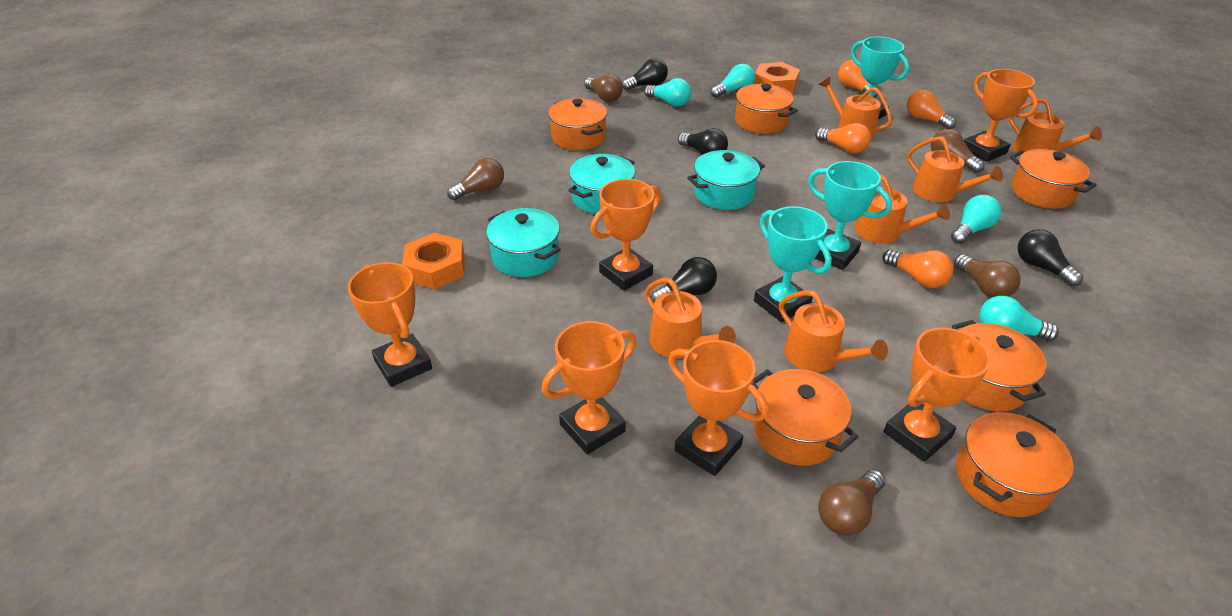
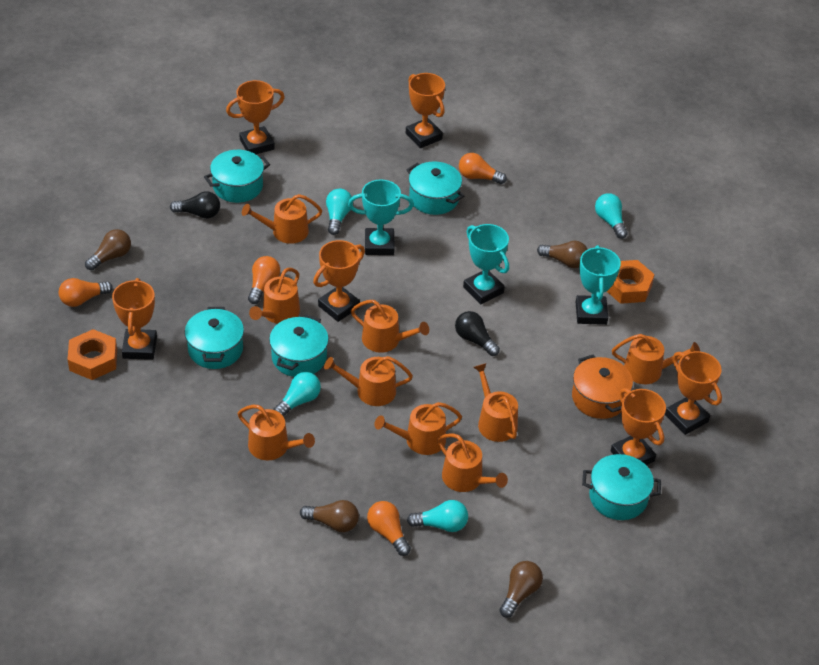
black light bulb: [622,58,668,91] [651,257,717,302] [678,128,728,155] [1017,229,1083,286] = 4 -> [170,191,220,219] [455,311,500,356] = 2
brown light bulb: [447,158,504,200] [584,74,623,102] [818,469,886,536] [931,129,985,173] [954,254,1021,298] = 5 -> [85,229,131,270] [300,500,359,532] [499,561,543,618] [537,241,588,268] = 4
orange pot: [548,98,607,150] [732,84,798,134] [752,369,858,466] [952,320,1047,411] [956,412,1073,517] [1010,149,1097,209] = 6 -> [572,355,633,419] = 1
orange watering can: [645,278,736,359] [779,290,888,372] [819,77,892,139] [855,174,950,244] [907,136,1003,202] [1009,98,1102,153] = 6 -> [238,405,315,460] [242,194,322,244] [249,268,300,324] [324,356,413,406] [351,300,429,353] [374,402,462,455] [437,433,508,492] [473,363,518,442] [612,334,700,384] = 9
turquoise pot: [486,208,561,277] [568,154,635,214] [687,150,765,210] = 3 -> [185,307,244,369] [204,150,270,203] [269,314,329,377] [407,162,464,215] [582,454,661,520] = 5

